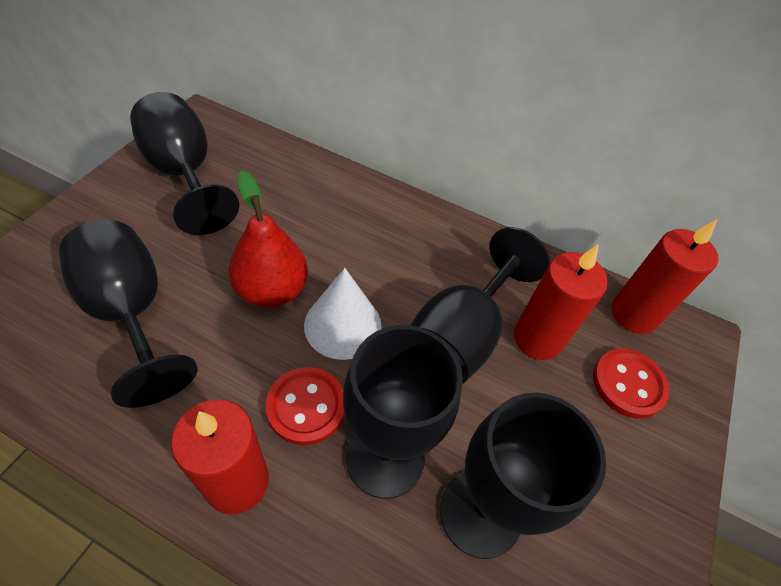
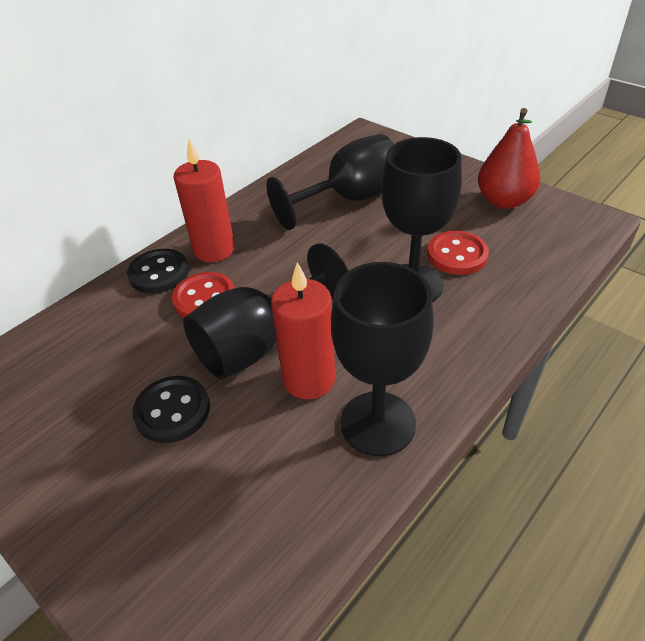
black button: none = 0 -> [127,249,189,294] [132,376,210,443] = 2
black goblet: [59,220,198,408] [130,92,240,235] [343,325,463,499] [411,227,550,384] [440,392,606,559] = 5 -> [183,243,348,379] [266,134,394,230] [331,262,434,456] [381,137,462,302] = 4
red candle: [171,399,269,515] [514,244,608,360] [612,219,719,334] = 3 -> [174,139,235,262] [271,262,335,399] = 2
white cone: [304,268,382,360] = 1 -> none = 0

